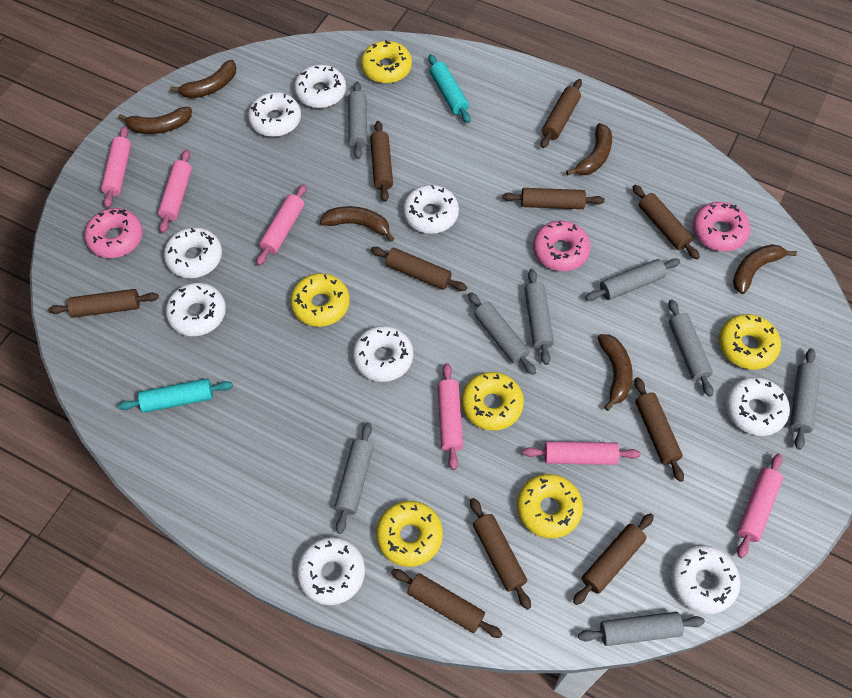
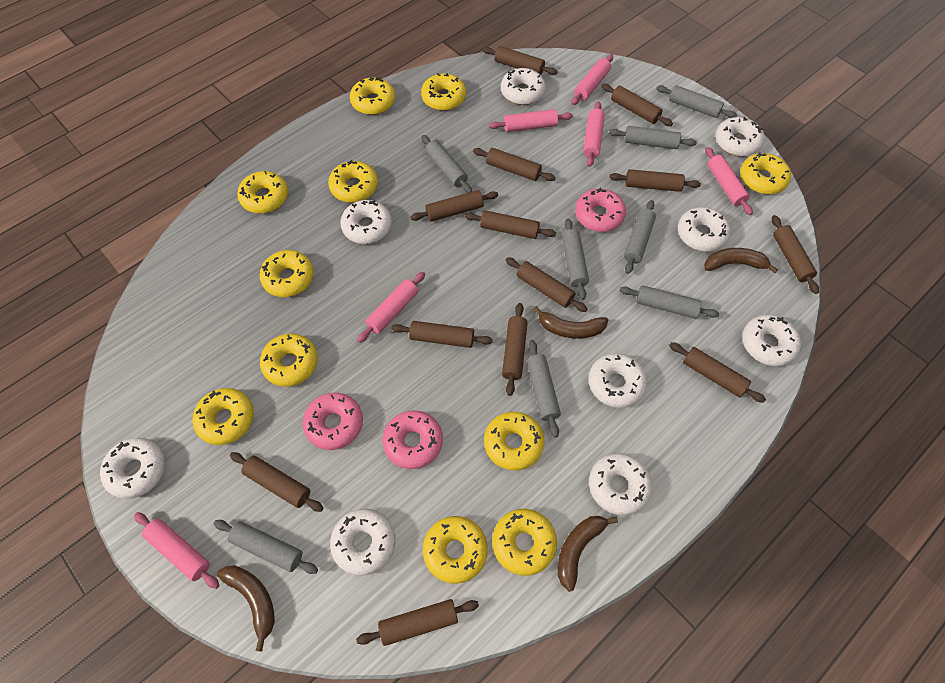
brown banana: [118,107,192,134] [170,60,236,98] [320,206,394,242] [566,123,612,175] [598,334,633,411] [733,244,797,294] = 6 -> [217,566,275,652] [533,306,608,339] [558,516,618,592] [704,248,778,273] = 4
brown rolling pin: [48,289,159,318] [370,121,393,202] [371,247,467,291] [391,569,502,638] [470,498,531,610] [502,188,605,209] [540,79,582,148] [573,513,654,605] [633,185,700,260] [634,377,684,482] = 10 -> [230,452,324,512] [356,599,479,646] [391,321,493,348] [410,190,498,222] [464,210,556,239] [473,148,556,181] [483,46,557,75] [502,303,528,396] [506,257,587,312] [601,84,673,126] [609,169,701,192] [669,342,766,403] [772,215,819,294] = 13
turquoise rolling pin: [118,379,233,413] [429,54,471,123] = 2 -> none = 0
yellow donut: [290,273,350,327] [361,40,412,83] [376,501,443,567] [461,372,524,431] [517,474,583,538] [719,314,781,370] = 6 -> [192,388,254,445] [237,171,288,213] [260,250,314,297] [260,333,318,387] [328,160,378,203] [350,77,395,115] [421,73,466,111] [423,516,488,584] [484,412,544,471] [492,509,557,576] [740,152,791,194] = 11

